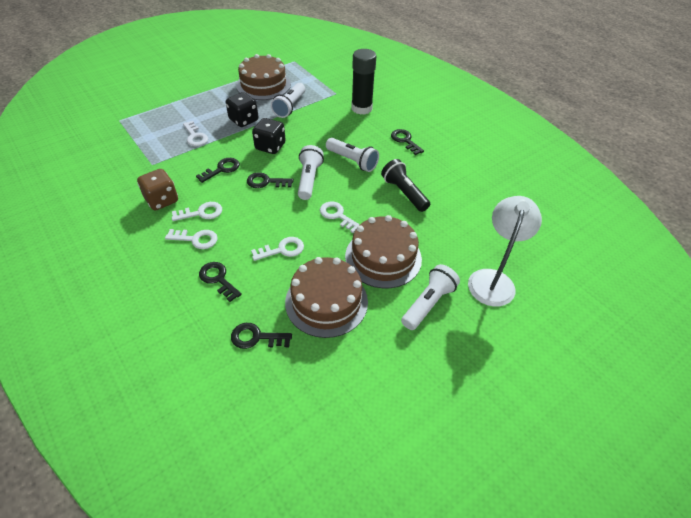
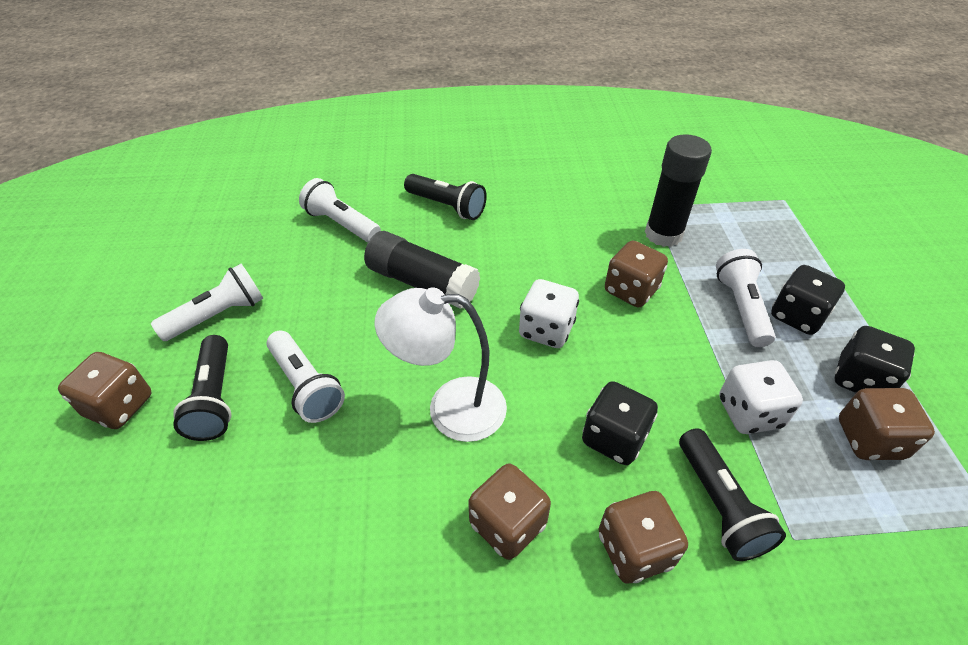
black dice: [226,92,259,127] [252,118,286,154] = 2 -> [582,381,658,465] [771,265,845,335] [835,326,915,393] = 3
black flashlight: [381,159,430,212] = 1 -> [173,335,231,441] [404,174,487,220] [679,428,786,561] = 3
black glue stick: [351,49,376,115] = 1 -> [364,231,480,309] [645,134,712,247] = 2
black key: [196,158,240,183] [199,262,242,302] [231,323,292,349] [247,172,293,188] [391,129,424,155] = 5 -> none = 0
brown cake: [236,54,291,100] [285,257,368,338] [345,215,422,288] = 3 -> none = 0
brown dice: [137,169,178,211] = 1 -> [58,352,152,429] [468,464,551,560] [598,491,688,584] [605,240,668,307] [839,388,935,460] = 5
white dice: none = 0 -> [519,279,579,348] [719,360,803,434] = 2
white key: [165,229,218,249] [171,202,222,221] [183,121,208,146] [251,237,304,261] [320,202,360,233] = 5 -> none = 0

